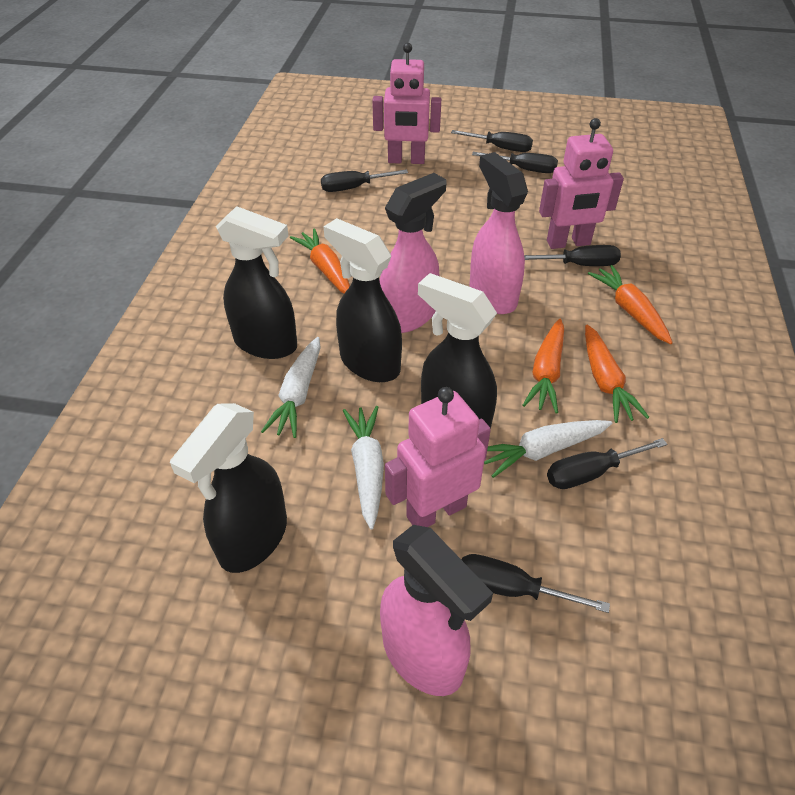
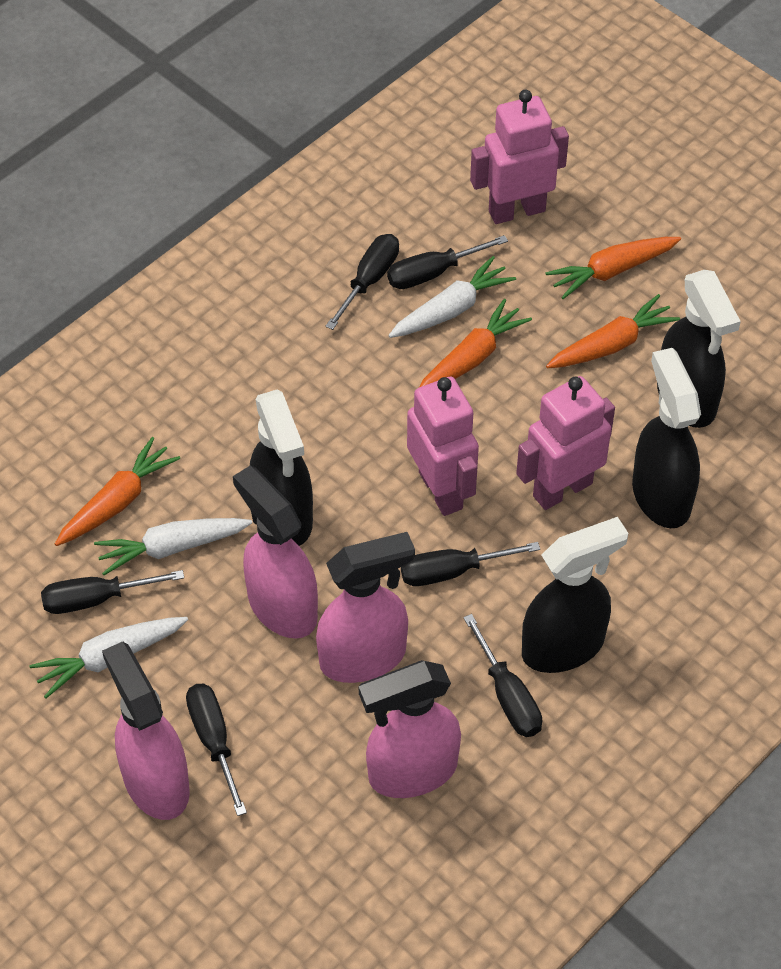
pink spray bottle: [380,173,446,333] [380,525,493,696] [469,152,528,314] = 3 -> [102,641,190,820] [233,465,318,638] [316,532,415,683] [359,660,461,798] = 4

